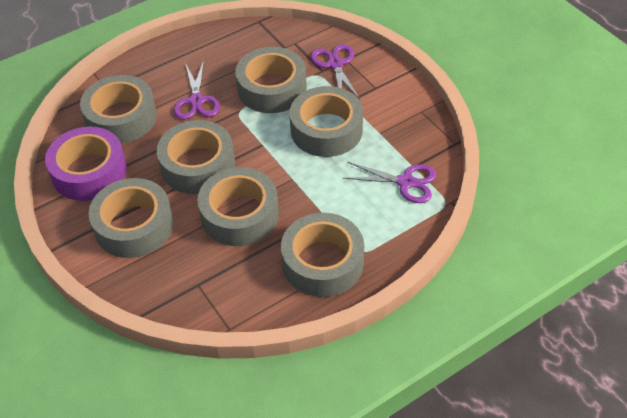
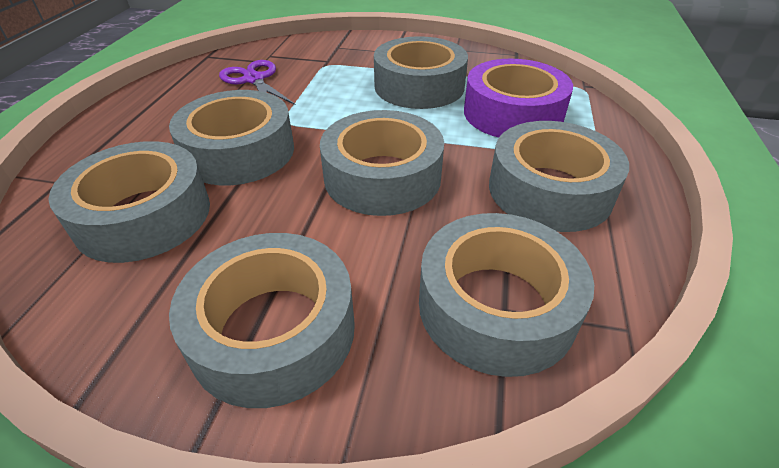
purple scissors: [174,60,220,120] [311,44,360,99] [343,162,437,203] = 3 -> [219,60,295,105] = 1

